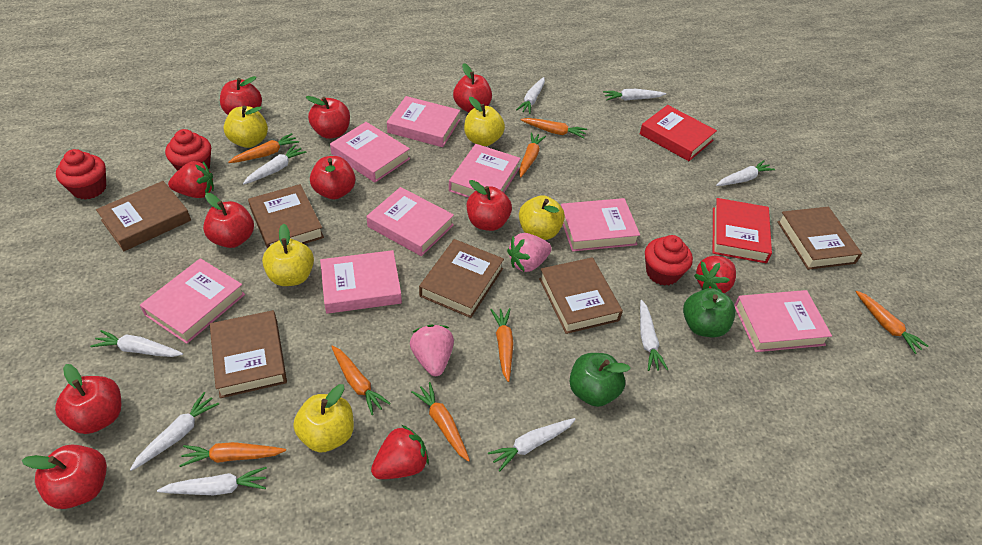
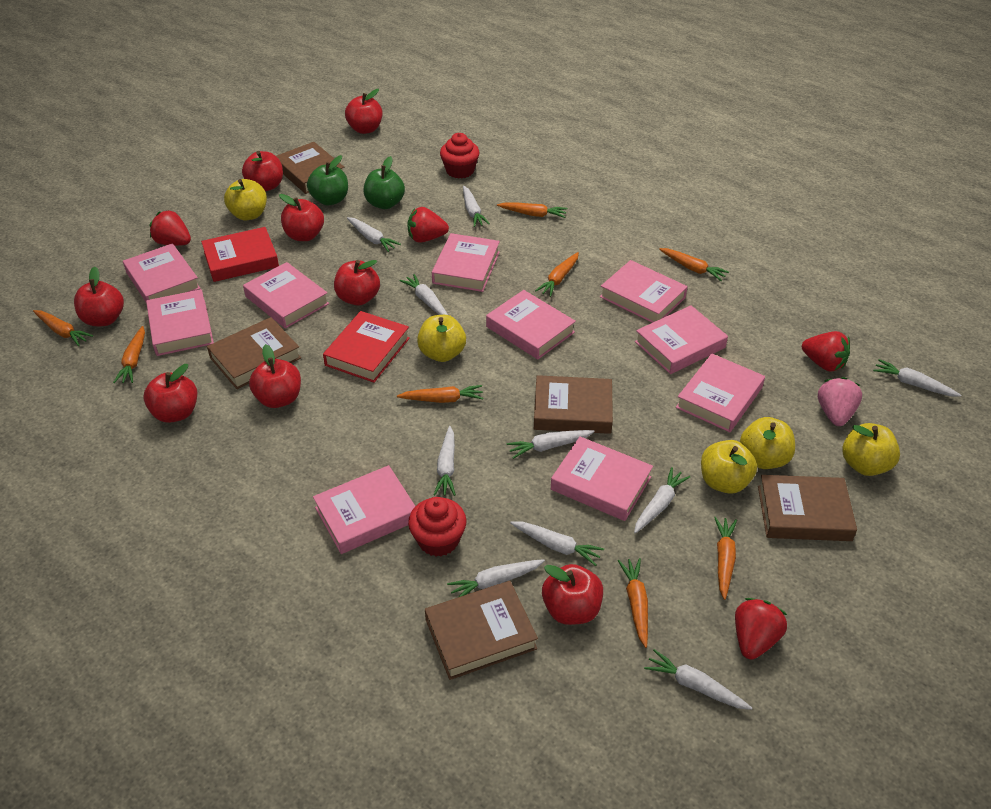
brown book: [96,181,191,251] [210,310,287,398] [248,184,324,249] [419,239,504,318] [539,257,623,334] [777,207,862,270] = 6 -> [207,317,301,389] [276,142,344,194] [425,581,538,680] [534,375,613,434] [758,475,857,541] = 5
pink book: [140,258,245,344] [320,250,402,314] [330,122,410,182] [367,187,454,256] [387,96,460,147] [449,144,521,198] [561,198,640,252] [734,290,832,352] = 8 -> [123,243,201,302] [146,289,214,356] [243,262,329,329] [313,465,415,554] [432,233,500,292] [486,290,576,359] [551,436,653,521] [600,260,688,323] [635,305,728,374] [676,353,765,432] = 10
pink strawberry: [410,324,454,376] [507,233,552,272] = 2 -> [818,377,862,426] = 1
red cupcake: [56,149,106,200] [165,129,211,171] [645,235,693,285] = 3 -> [408,497,466,556] [440,133,479,179] = 2
red strawberry: [168,161,214,198] [371,425,429,479] [694,256,736,293] = 3 -> [150,210,191,246] [407,207,449,243] [735,598,787,659] [802,331,850,372] = 4
white carrot: [90,330,183,357] [130,392,219,471] [157,467,267,495] [243,145,306,184] [488,418,576,472] [516,77,545,114] [603,89,666,101] [640,300,668,371] [716,160,775,186] = 9 -> [347,217,401,252] [400,274,448,315] [434,426,456,496] [447,559,545,597] [463,186,490,227] [507,430,595,459] [510,521,604,566] [634,467,690,534] [644,649,752,710] [873,359,961,397] = 10

